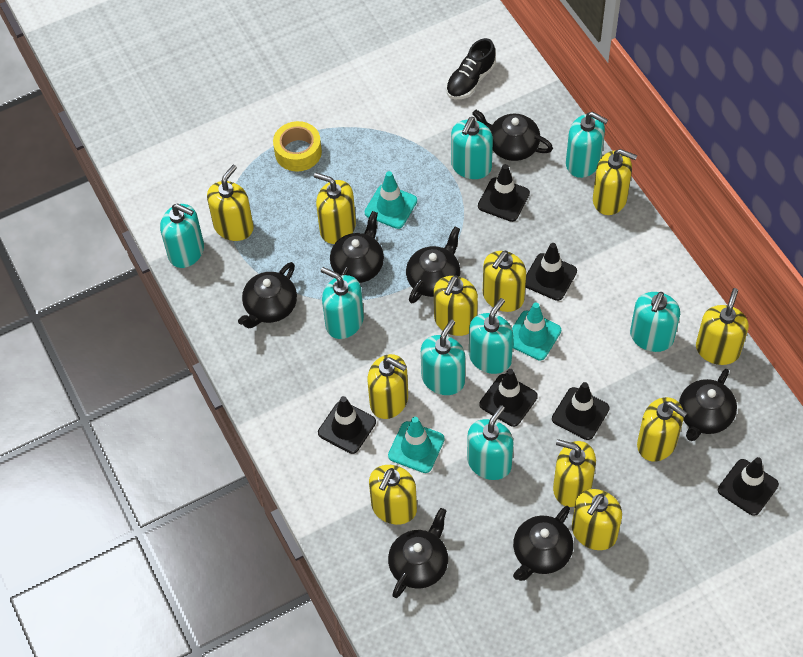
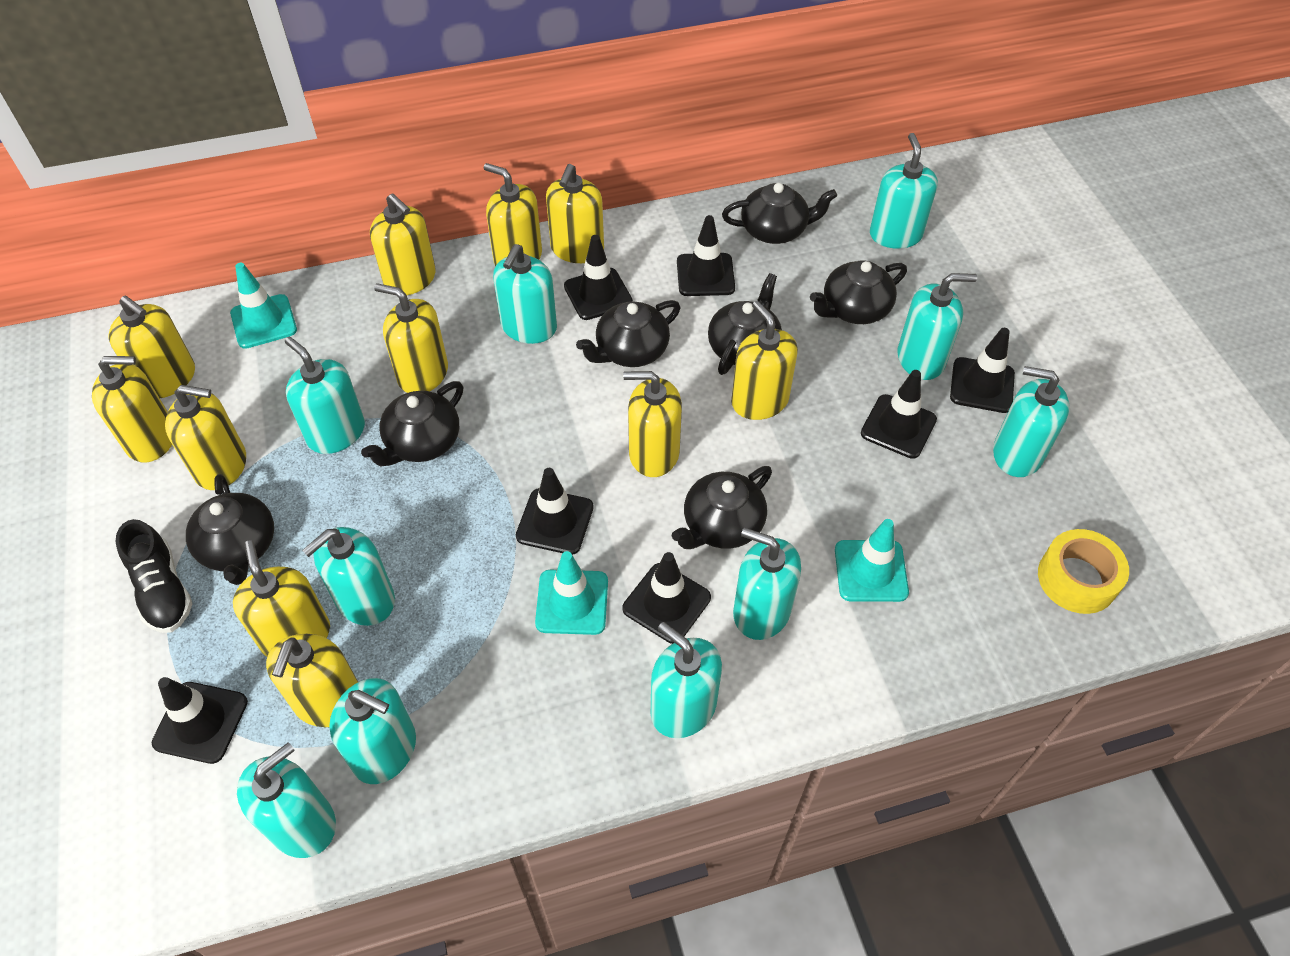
black traffic cone: [318,396,376,454] [478,164,530,222] [480,369,538,427] [525,243,577,301] [552,382,610,440] [718,457,779,516] = 6 -> [152,677,248,764] [516,468,594,555] [564,235,633,320] [622,552,711,644] [677,215,735,296] [861,370,937,459] [950,328,1015,413] = 7
turquoise soap dispenser: [160,203,204,268] [321,267,364,339] [421,319,465,395] [451,117,493,179] [467,405,514,480] [469,298,513,374] [566,112,608,178] [630,292,680,352] = 8 -> [237,742,336,858] [285,337,365,454] [302,527,395,626] [329,678,416,784] [493,244,557,344] [651,622,722,738] [733,528,801,640] [870,133,938,249] [898,273,977,380] [993,366,1069,477] = 10

